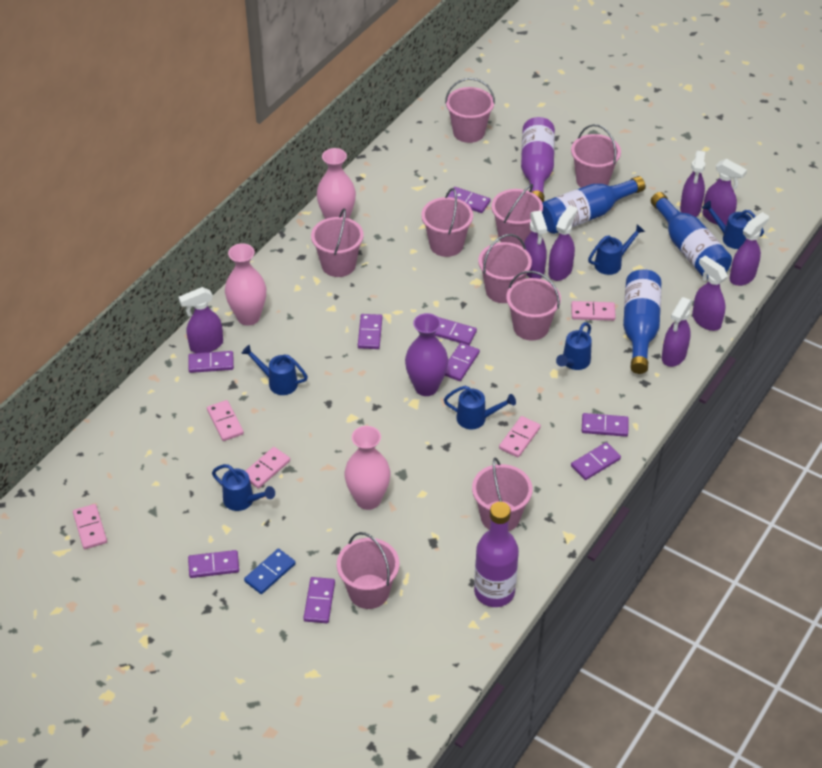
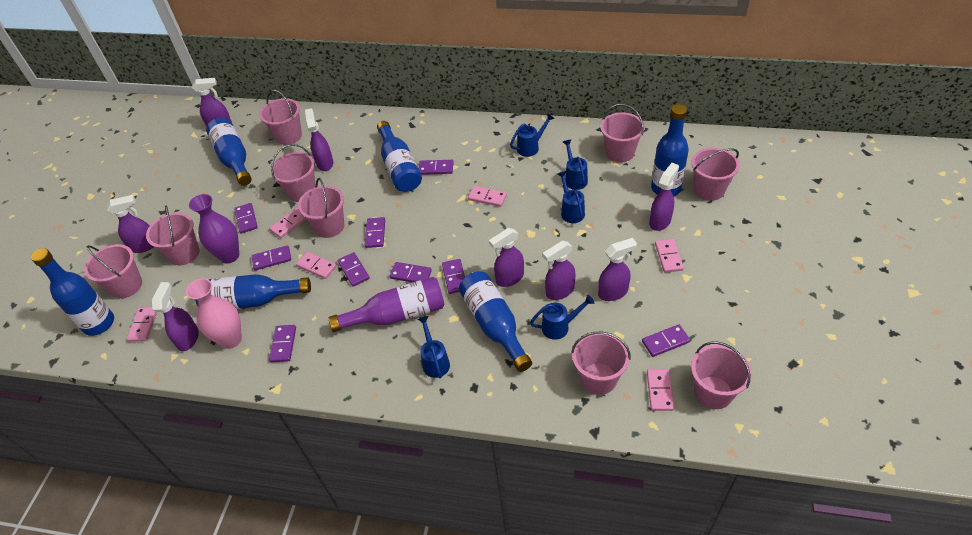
blue bottle: [542,176,645,234] [623,269,661,374] [651,192,732,280] = 3 -> [31,248,114,336] [195,274,311,309] [206,118,252,186] [377,121,422,192] [459,271,532,372] [651,104,689,196] = 6
blue domino: [244,549,296,594] = 1 -> none = 0
blue watering can: [212,464,275,511] [241,345,308,395] [444,386,516,429] [556,322,592,370] [588,224,645,275] [702,201,764,249] = 6 -> [418,316,450,378] [510,113,555,157] [530,295,594,340] [557,171,585,223] [563,139,588,190] = 5
pink domino: [73,504,107,549] [207,400,244,441] [246,447,290,489] [499,416,541,458] [571,301,616,321] = 5 -> [127,307,157,342] [269,208,306,238] [296,252,337,279] [468,186,507,207] [647,369,674,411] [655,239,684,273] = 6
pink vase: [225,243,266,326] [317,148,356,219] [345,426,390,510] = 3 -> [186,278,242,349] = 1
purple bottle: [474,502,519,607] [521,117,555,202] = 2 -> [329,277,445,332] = 1

